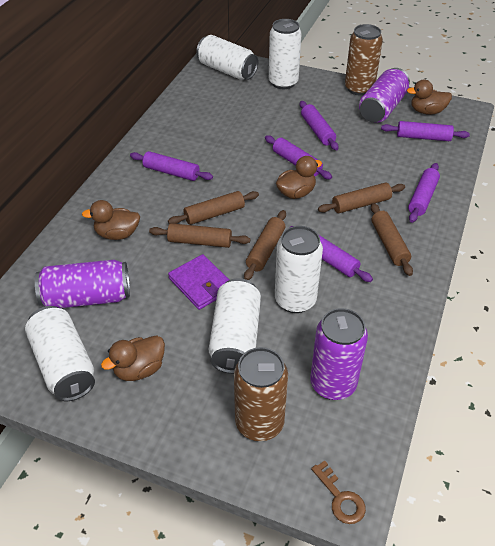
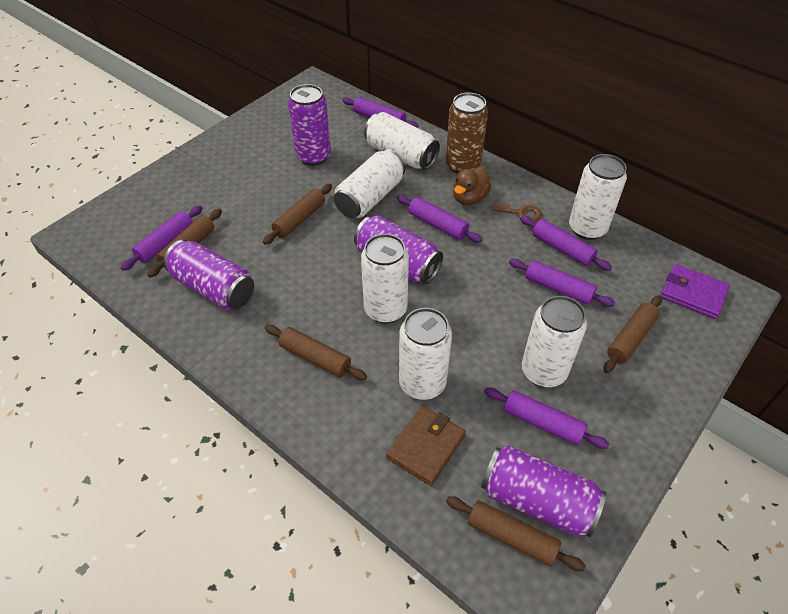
brown can: [234,347,288,441] [345,24,383,96] = 2 -> [446,92,488,174] = 1
brown duck: [82,200,140,240] [101,335,165,381] [276,156,322,199] [407,80,452,115] = 4 -> [453,166,491,205] = 1
brown wallet: none = 0 -> [386,406,466,486] = 1
purple can: [35,260,130,308] [310,308,368,400] [359,68,410,123] = 3 -> [164,240,254,310] [288,84,331,166] [354,215,443,284] [481,446,606,537] = 4
white can: [25,306,95,401] [196,35,258,80] [209,278,261,374] [269,19,302,89] [275,226,323,313] = 5 -> [334,149,405,218] [361,234,409,323] [364,112,440,170] [399,308,452,400] [522,296,587,387] [569,154,627,240] = 6

